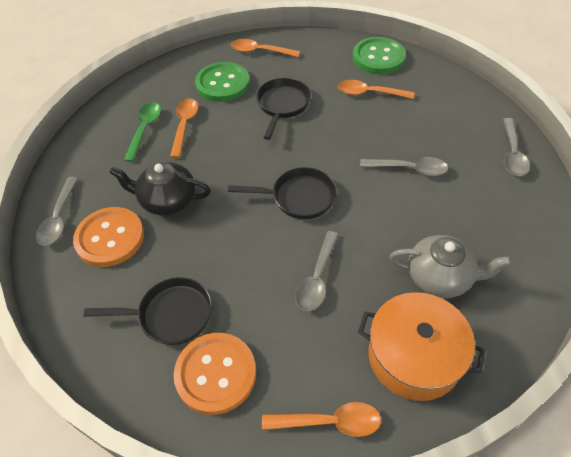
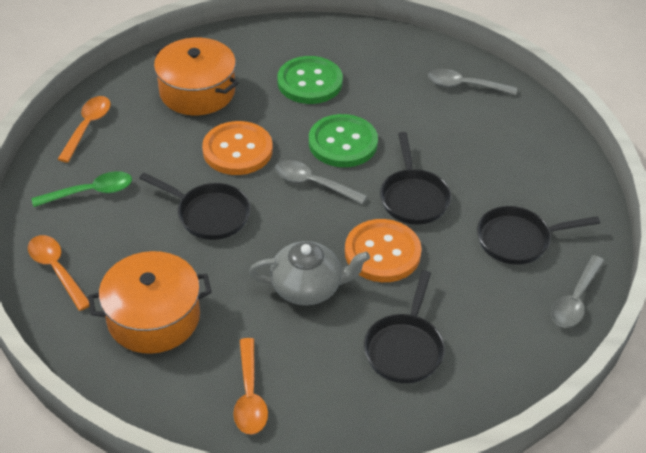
black pan: [84,277,212,345] [228,167,337,219] [256,78,311,140] = 3 -> [139,173,250,240] [364,270,445,383] [380,132,451,224] [477,206,600,265] = 4
black teapot: [109,162,211,215] = 1 -> none = 0
grey spoon: [36,177,78,246] [295,231,339,311] [360,157,448,176] [503,118,530,176] = 4 -> [275,160,367,204] [428,69,517,95] [551,255,604,328] = 3
orange pot: [358,292,485,401] = 1 -> [88,251,212,354] [153,38,239,115] = 2
orange spoon: [170,98,198,158] [231,39,300,57] [262,402,381,437] [338,80,414,99] = 4 -> [28,235,89,311] [58,96,111,163] [233,338,268,435] = 3

